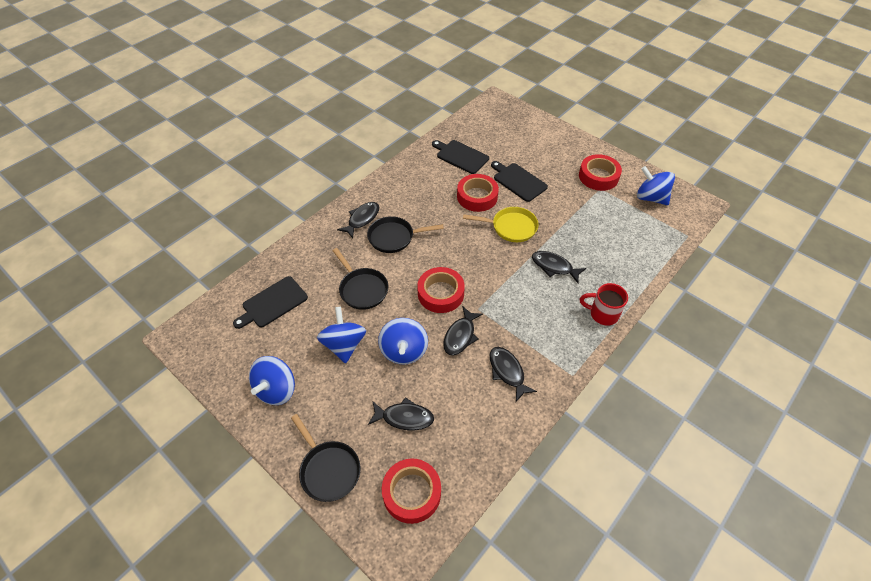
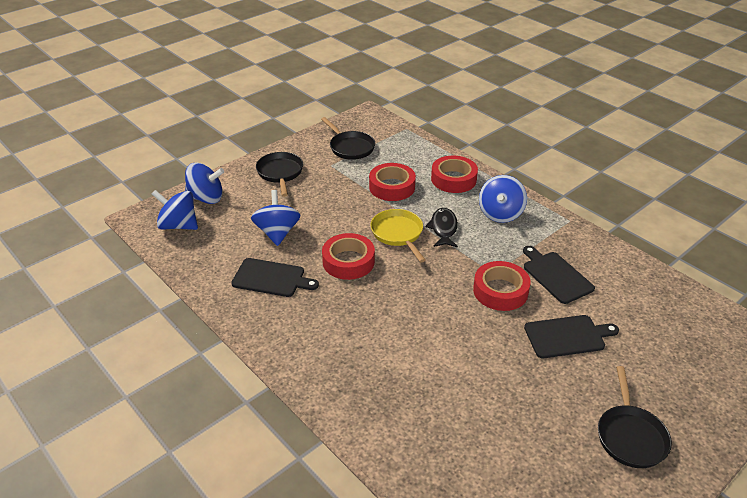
black fish: [337,202,380,238] [368,397,434,431] [443,306,483,356] [490,347,537,402] [532,251,586,283] = 5 -> [425,208,458,247] = 1
red mug: [580,283,628,326] = 1 -> none = 0

